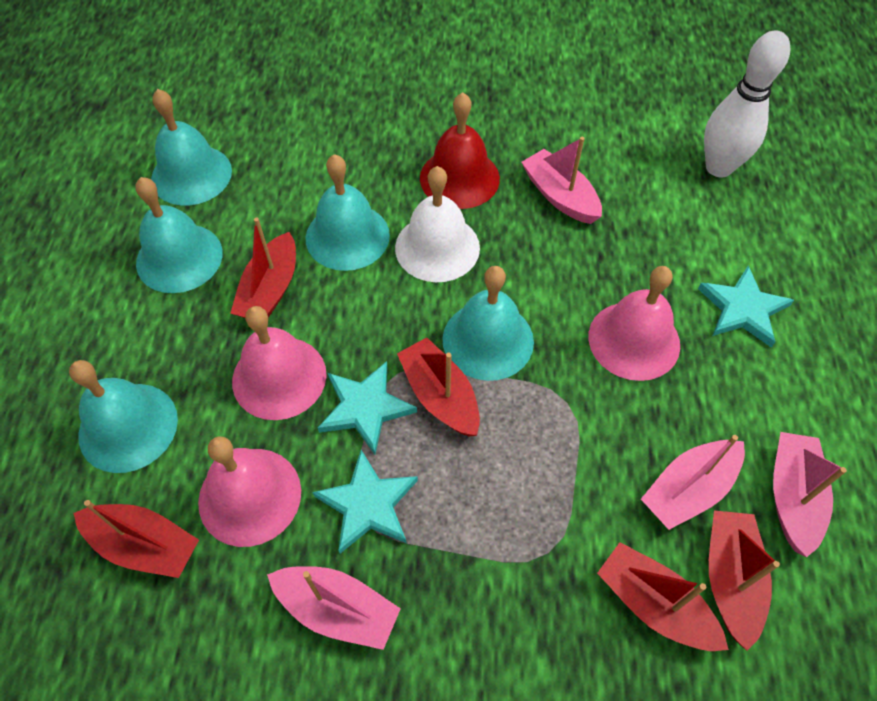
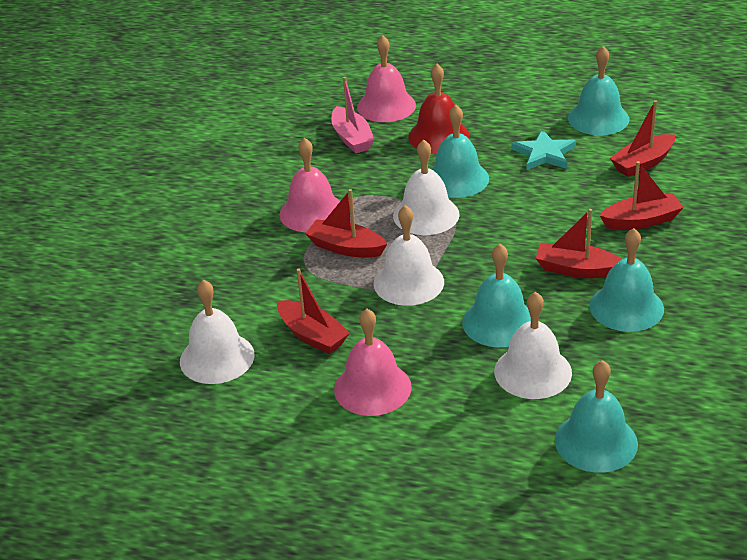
pink boat: [267,566,401,650] [521,137,602,224] [641,435,745,530] [773,432,847,557] = 4 -> [332,77,375,153] = 1
turquoise star: [312,450,418,554] [318,361,417,454] [698,266,794,347] = 3 -> [511,129,576,170] = 1
white bell: [395,166,480,282] = 1 -> [180,280,254,384] [374,205,444,306] [393,139,460,235] [494,292,572,399] = 4
white bowling pin: [704,31,790,177] = 1 -> none = 0

